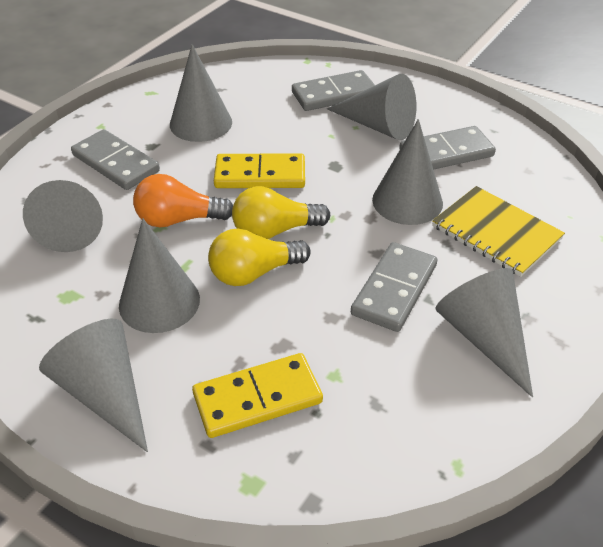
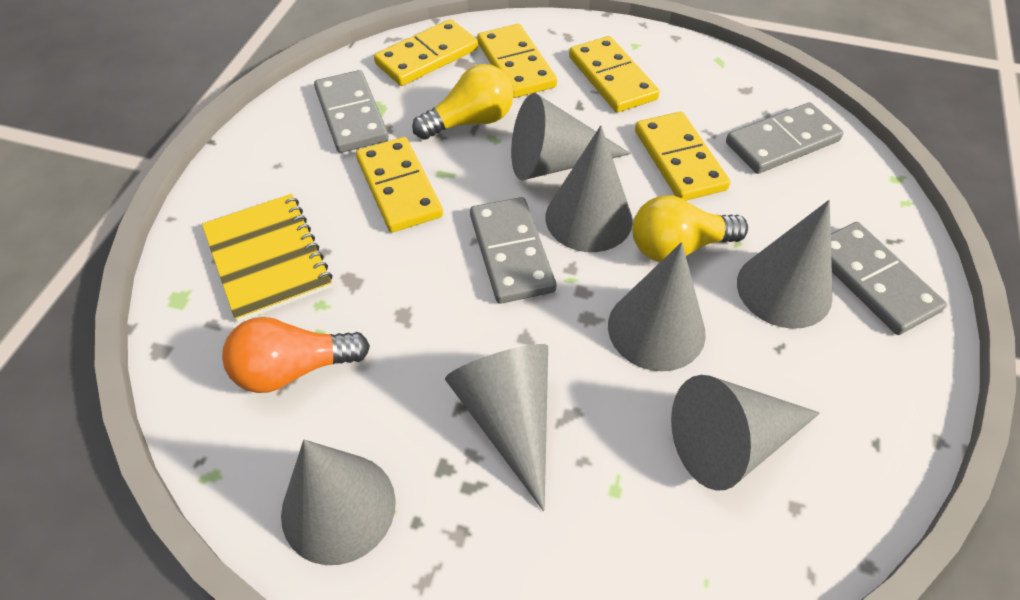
yellow domino: [192,353,323,438] [214,153,305,188] = 2 -> [356,137,443,232] [374,19,478,86] [477,24,557,98] [569,36,660,112] [635,112,730,201] = 5

